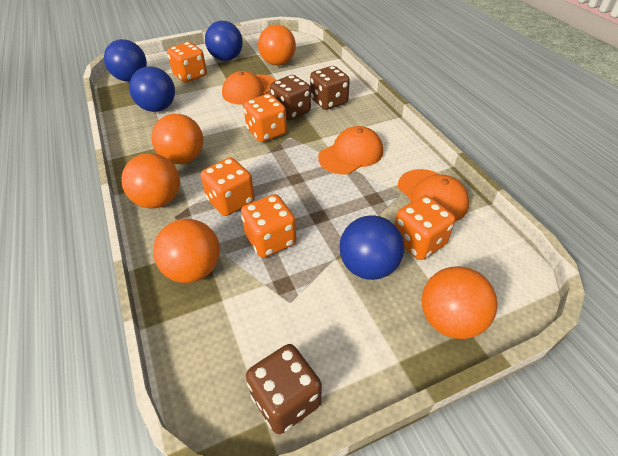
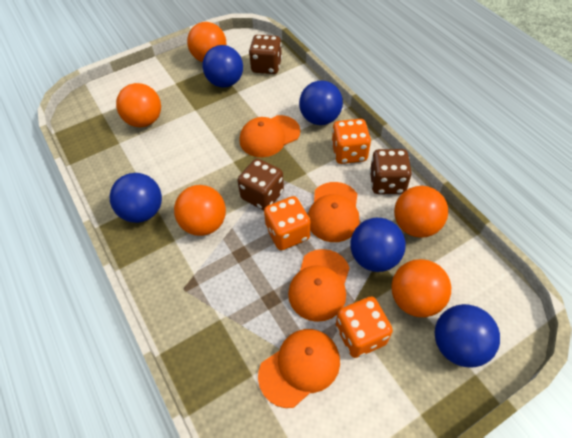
blue ball: [104,39,147,82] [129,66,175,112] [205,21,243,61] [339,216,404,280] = 4 -> [110,173,162,223] [202,45,243,88] [299,80,343,125] [350,218,406,272] [434,304,500,368] = 5
orange cap: [222,71,276,105] [318,126,383,175] [398,169,469,221] = 3 -> [239,115,300,157] [258,329,340,408] [288,249,350,322] [308,182,360,242] = 4
orange dice: [167,42,207,83] [200,157,255,216] [241,194,296,258] [243,94,287,142] [395,195,455,260] = 5 -> [264,196,311,250] [332,119,371,164] [336,296,393,358] = 3

